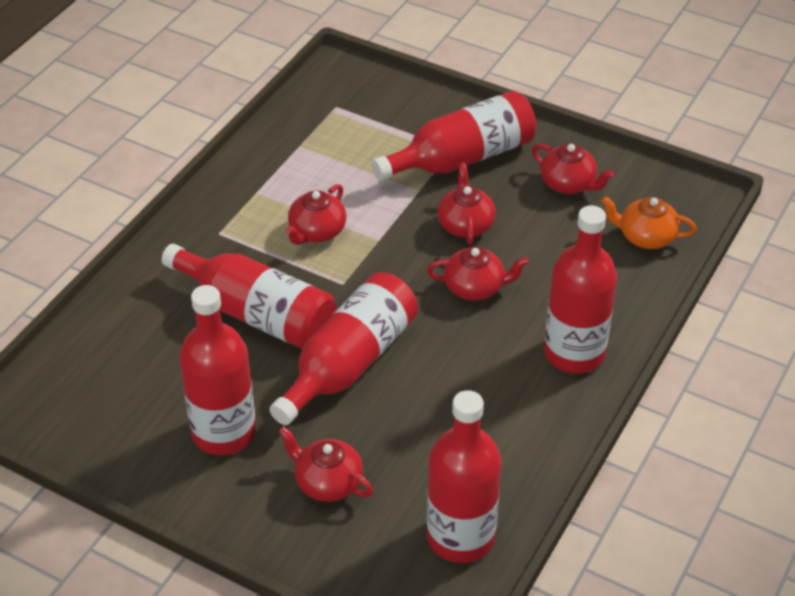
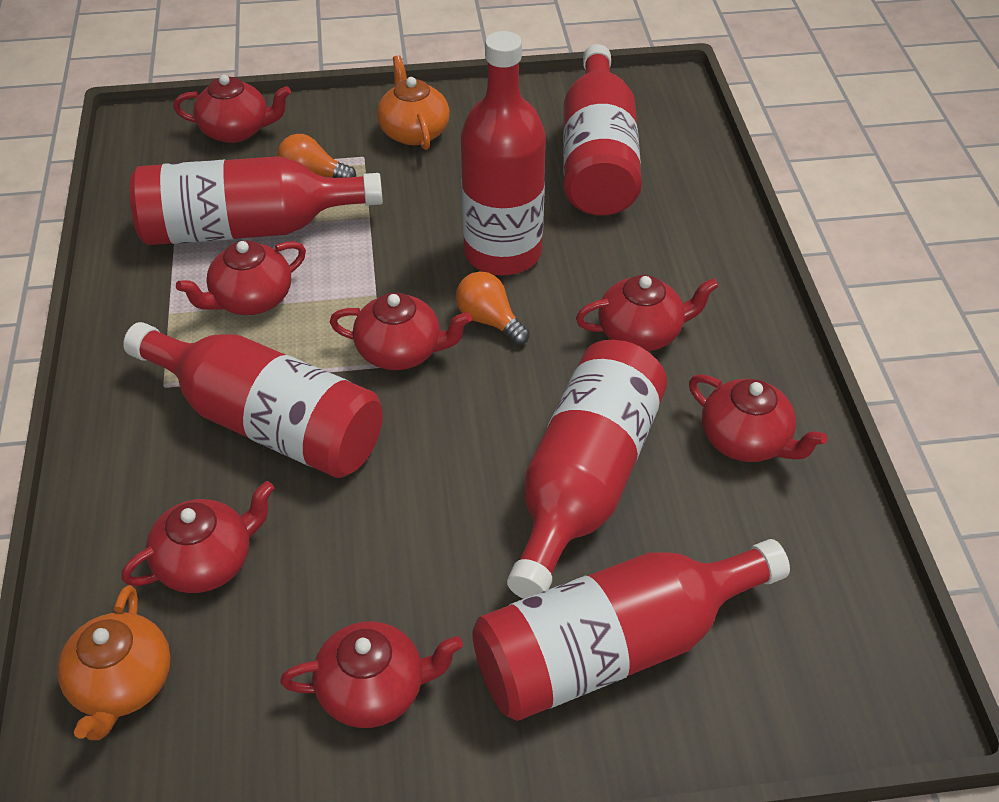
orange light bulb: none = 0 -> [277,134,356,178] [456,271,530,345] = 2
orange teapot: [601,196,697,249] = 1 -> [57,585,171,740] [377,55,450,150] = 2
red teapot: [278,426,373,502] [285,184,346,245] [427,247,529,301] [437,163,496,245] [532,144,614,194] = 5 -> [121,481,274,593] [173,75,291,143] [176,241,306,315] [280,621,463,728] [329,293,472,370] [576,275,718,351] [689,374,828,462] = 7

